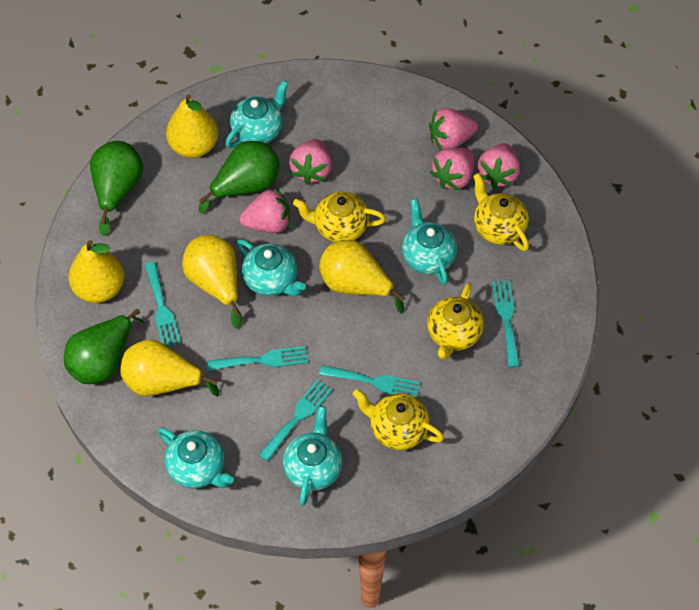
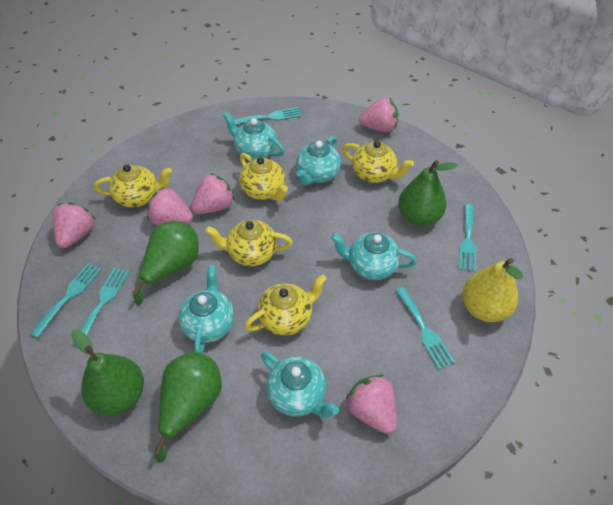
green pear: [64,309,145,384] [90,141,143,236] [199,141,280,214] = 3 -> [71,330,144,416] [133,221,199,305] [154,352,222,462] [398,160,458,226] = 4
yellow pear: [68,240,124,303] [121,339,219,397] [166,94,218,158] [182,235,242,329] [319,240,405,314] = 5 -> [462,258,523,322] = 1
yellow teapot: [293,192,386,242] [353,389,444,450] [427,283,484,360] [473,173,529,251] = 4 -> [94,164,172,207] [205,220,293,266] [239,153,288,201] [244,275,327,336] [342,141,414,183] = 5

